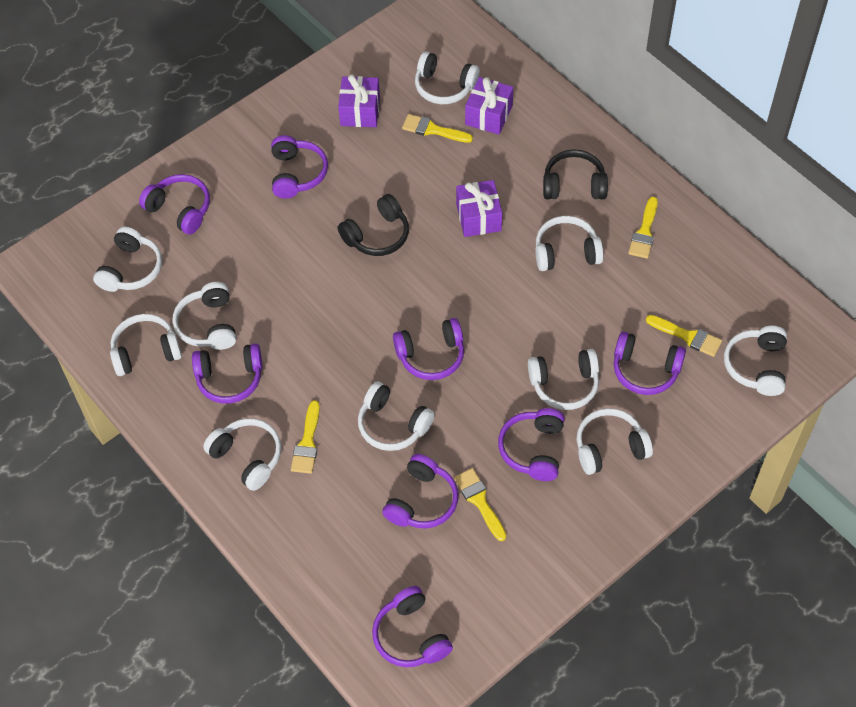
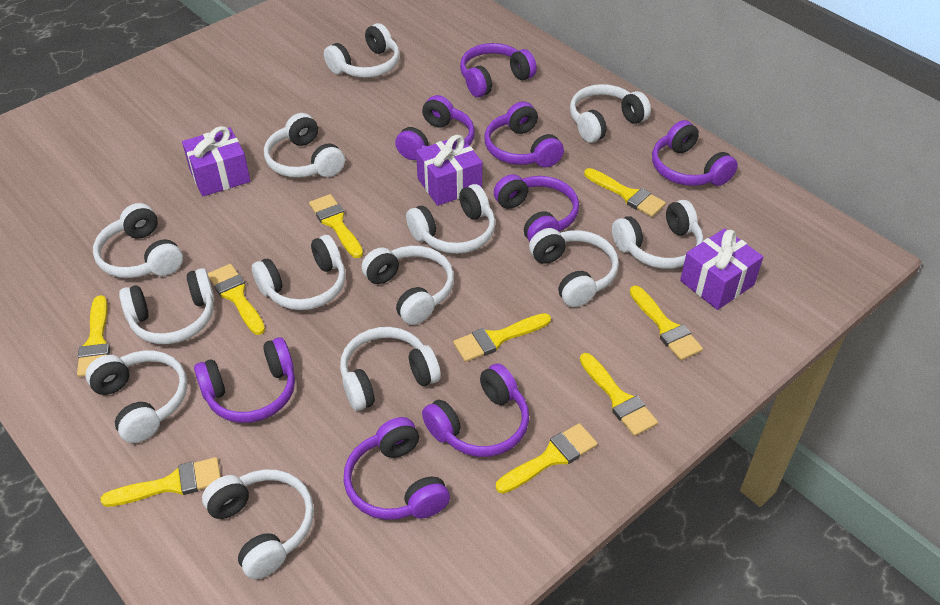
black headphones: [338,194,409,256] [543,149,608,199] = 2 -> none = 0
white headphones: [93,227,162,292] [110,314,182,376] [173,282,236,350] [203,418,281,491] [358,382,435,451] [415,51,480,104] [528,349,599,410] [535,216,604,271] [577,408,653,475] [724,326,787,396] = 10 -> [85,351,187,443] [93,203,183,278] [119,268,215,344] [202,469,314,579] [252,235,346,310] [264,113,345,178] [324,23,400,78] [340,327,441,411] [362,246,454,325] [406,184,496,254] [529,228,619,307] [570,84,651,143] [612,200,704,269] = 13
yellow brush: [291,400,320,474] [402,114,473,143] [454,468,506,541] [628,197,658,259] [646,315,722,357] = 5 -> [77,295,110,377] [101,457,221,507] [208,264,265,335] [309,194,363,258] [453,313,551,362] [496,423,598,494] [580,353,658,436] [584,168,666,217] [630,285,703,361] = 9

